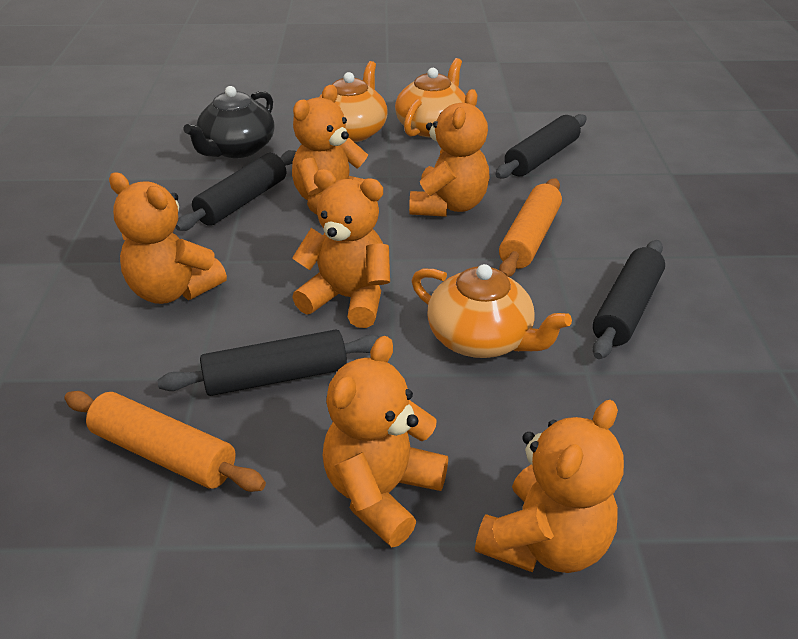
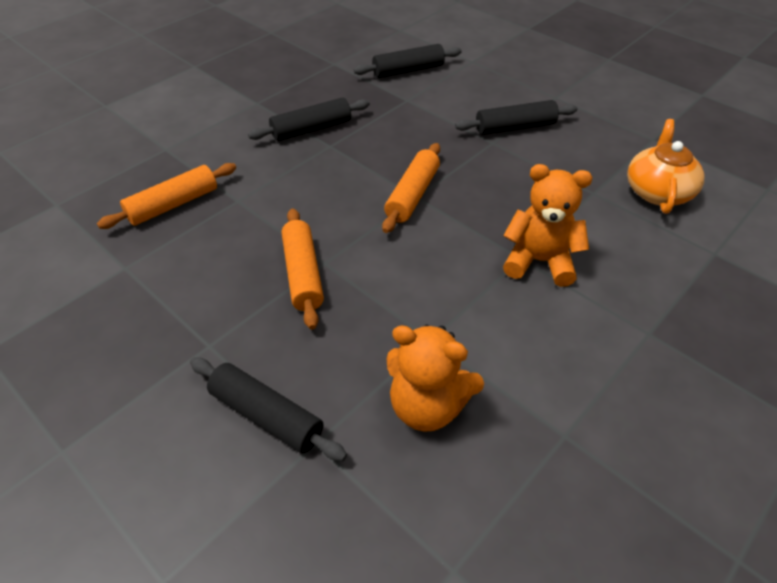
black teapot: [183,86,275,158] = 1 -> none = 0
orange rolling pin: [64,391,266,492] [499,178,562,277] = 2 -> [97,163,236,229] [282,208,324,330] [382,143,440,233] = 3
orange teapot: [319,61,388,142] [395,58,466,137] [412,264,572,358] = 3 -> [627,119,704,214] = 1
orange teddy bear: [109,172,227,304] [292,85,368,216] [292,169,390,328] [323,336,448,548] [409,89,490,217] [475,400,624,573] = 6 -> [386,325,484,432] [503,164,592,287] = 2

